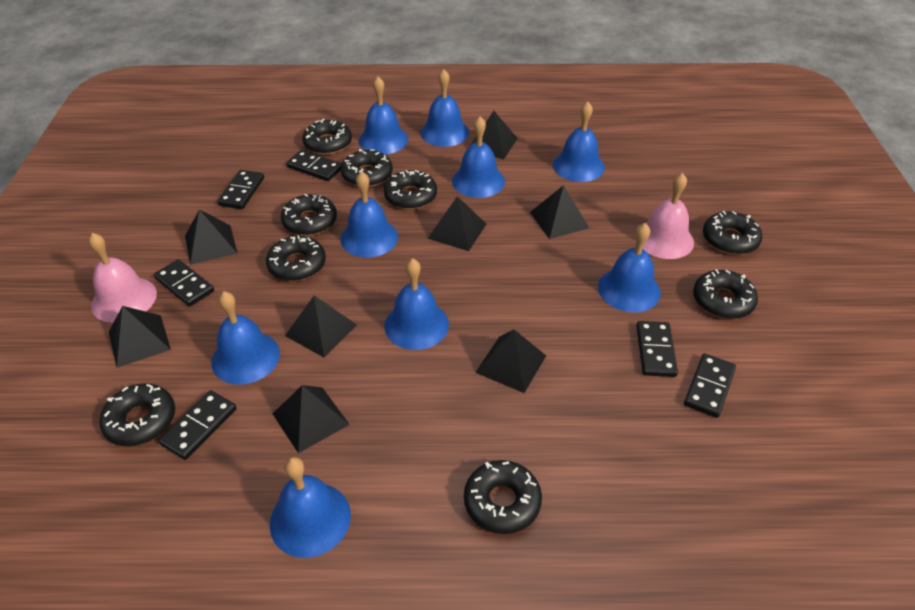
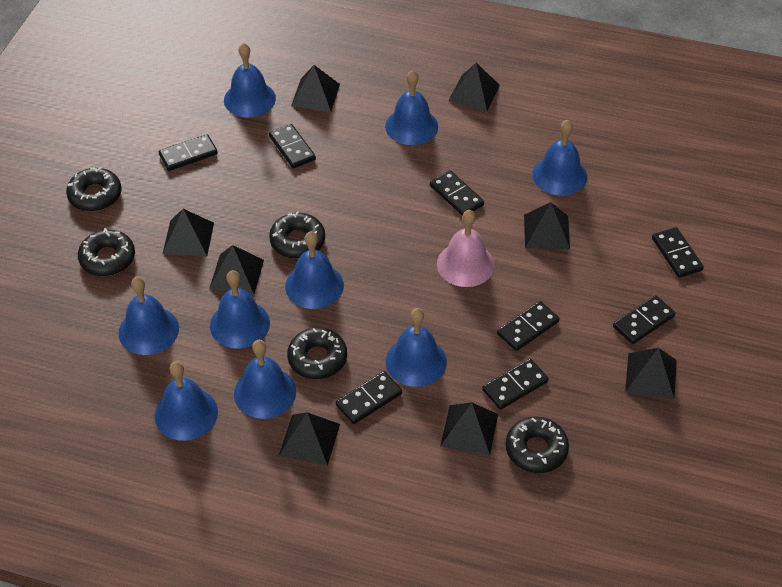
black domino: [154,259,214,307] [158,390,237,460] [217,170,264,209] [286,150,342,181] [636,321,678,377] [684,353,736,418] = 6 -> [159,134,218,171] [269,124,316,169] [336,371,402,424] [430,170,484,215] [482,359,549,410] [497,301,559,351] [613,295,675,344] [652,227,704,278] = 8
black donut: [99,383,175,446] [266,235,326,281] [281,194,337,236] [302,119,352,154] [341,149,393,187] [384,170,437,209] [464,460,542,534] [693,269,758,319] [703,211,763,255] = 9 -> [66,167,121,211] [78,228,135,276] [269,212,325,258] [287,328,347,379] [505,417,569,473] = 5
pink bell: [89,233,157,323] [635,173,694,259] = 2 -> [437,210,495,287] = 1

